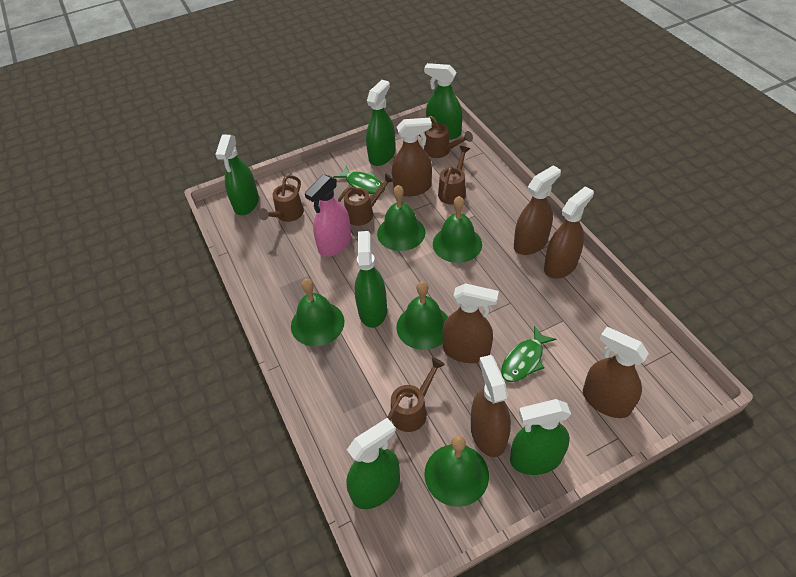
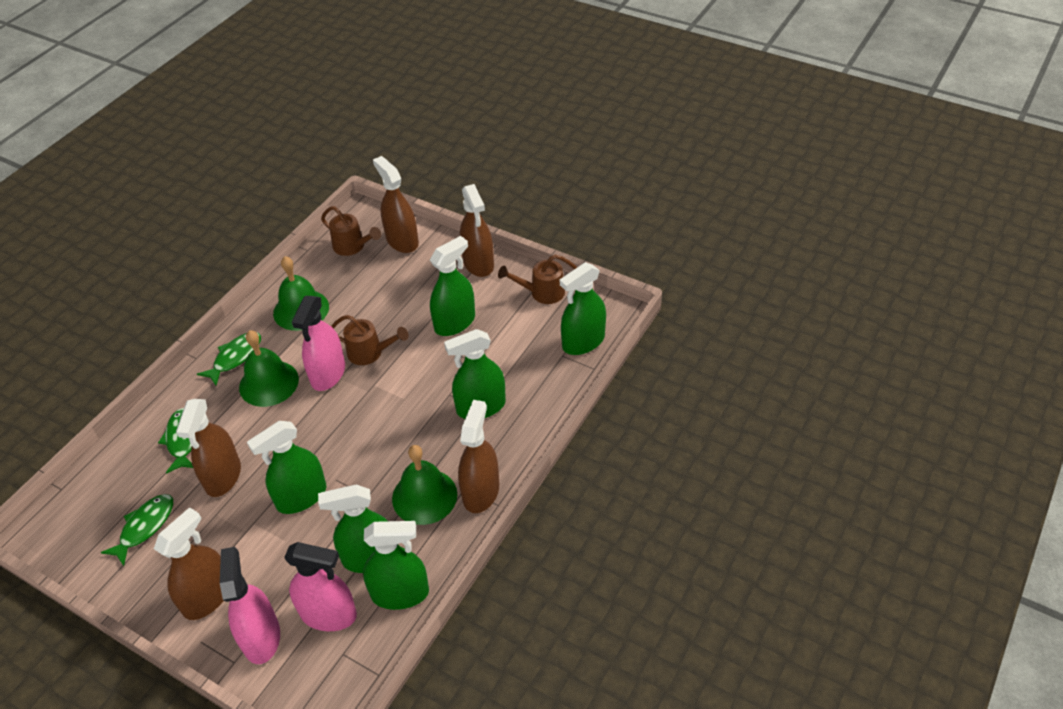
brown spray bottle: [392,118,432,196] [442,283,499,363] [471,355,511,457] [514,165,561,255] [544,186,594,279] [583,327,649,418] = 6 -> [154,507,224,620] [176,399,241,497] [373,156,419,253] [458,400,499,513] [460,184,494,277] = 5
brown watering can: [258,175,304,222] [337,174,394,226] [387,357,445,432] [419,116,473,158] [438,146,470,205] = 5 -> [321,206,381,256] [331,315,409,365] [498,254,577,304] = 3
green bell: [291,279,345,346] [377,185,426,251] [396,281,448,350] [424,435,489,507] [433,196,482,263] = 5 -> [239,330,299,407] [273,256,329,331] [392,445,457,525] = 3
green fish: [333,166,385,194] [501,326,556,382] = 2 -> [100,494,173,566] [158,408,193,474] [197,332,261,386] = 3
pink spray bottle: [305,174,351,257] = 1 -> [220,547,280,664] [284,542,357,631] [292,296,345,391] = 3

